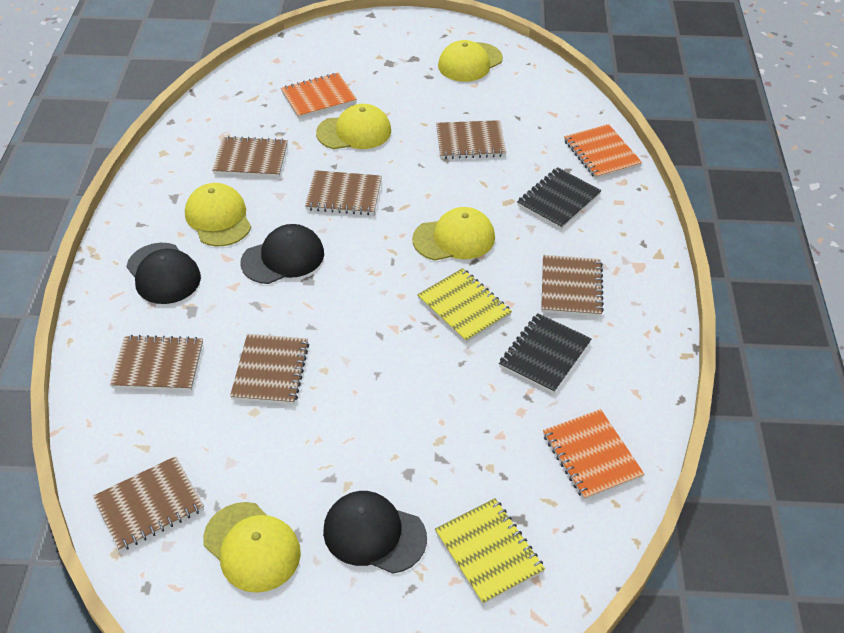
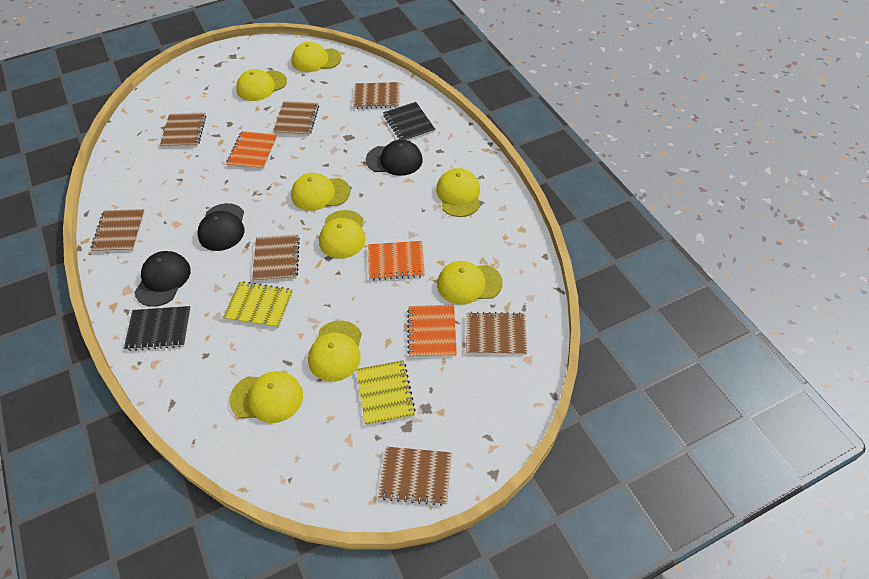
yellow cap: [185,183,251,246] [203,502,301,593] [316,104,391,149] [412,207,495,260] [438,40,503,82] = 5 -> [229,371,303,423] [236,69,287,101] [291,42,341,72] [291,173,350,211] [308,320,362,382] [319,210,365,259] [436,168,480,217] [437,261,502,305] = 8

